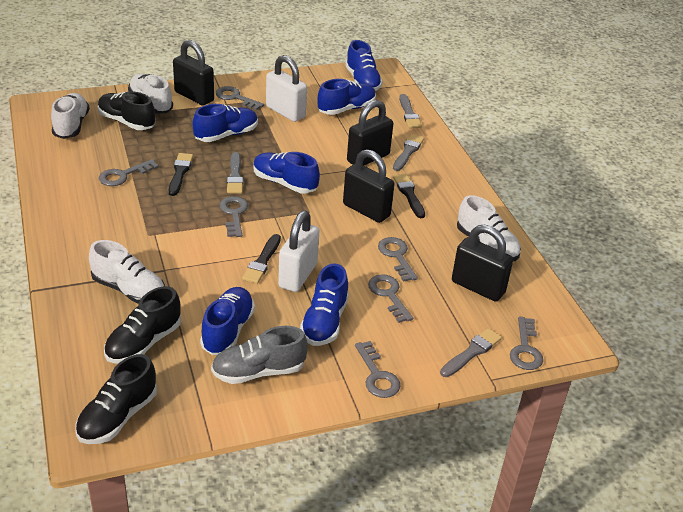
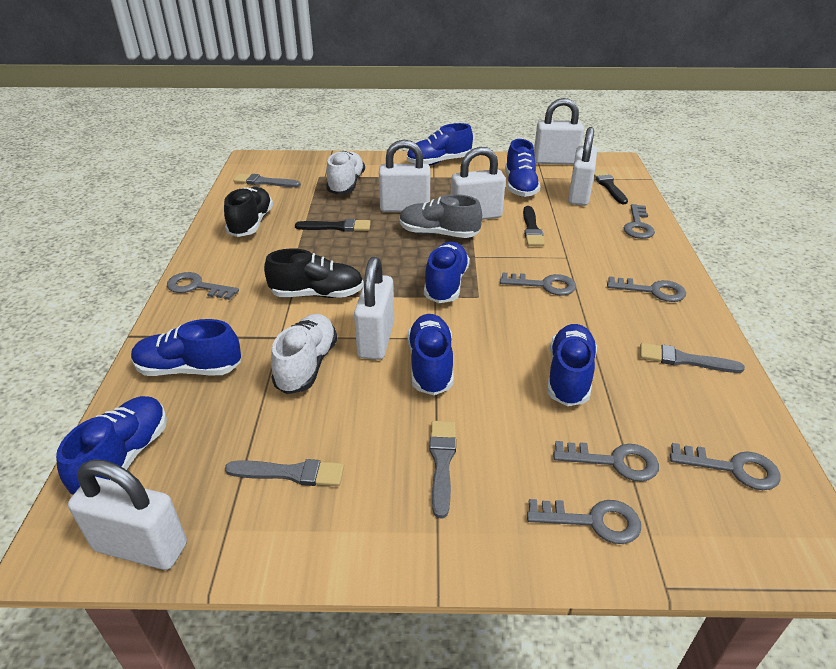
black padlock: [173,40,214,106] [343,149,395,223] [347,100,393,166] [452,225,513,302] = 4 -> none = 0
black shoe: [75,354,157,444] [98,91,155,130] [104,286,181,364] = 3 -> [224,187,273,237] [264,248,364,298] = 2
blue shoe: [192,104,258,142] [200,287,255,355] [253,152,320,193] [300,264,349,346] [318,79,376,115] [345,40,383,91] = 6 -> [56,396,167,495] [131,319,241,376] [407,123,473,165] [407,314,454,395] [424,242,470,303] [505,139,541,197] [547,324,597,406] = 7
white padlock: [266,55,307,122] [278,211,320,292] = 2 -> [68,459,187,570] [354,257,394,360] [379,140,430,212] [451,147,506,220] [534,98,584,165] [568,127,597,206] = 6
white shoe: [51,93,90,139] [89,240,165,304] [128,73,173,114] [457,195,521,261] = 4 -> [271,314,337,394] [326,151,365,195] = 2

